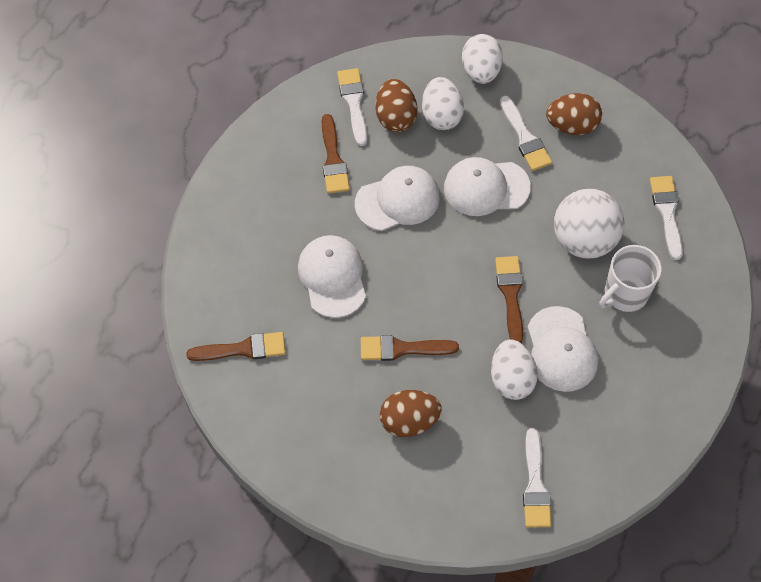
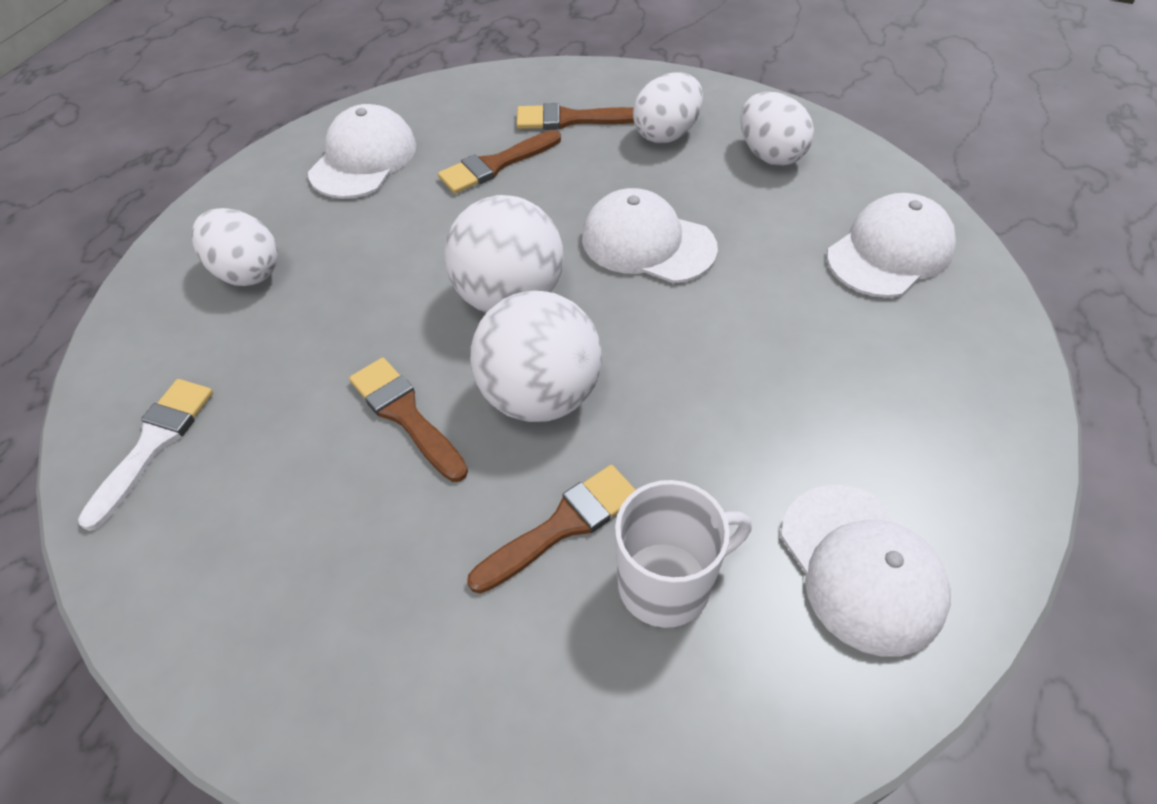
brown egg: [376,79,417,132] [380,390,442,437] [546,93,602,135] = 3 -> none = 0
white ball: [554,189,624,258] = 1 -> [444,195,564,313] [470,290,602,422] = 2
white brush: [337,68,367,146] [500,96,552,171] [523,428,551,527] [650,176,683,260] = 4 -> [78,379,213,531] = 1

